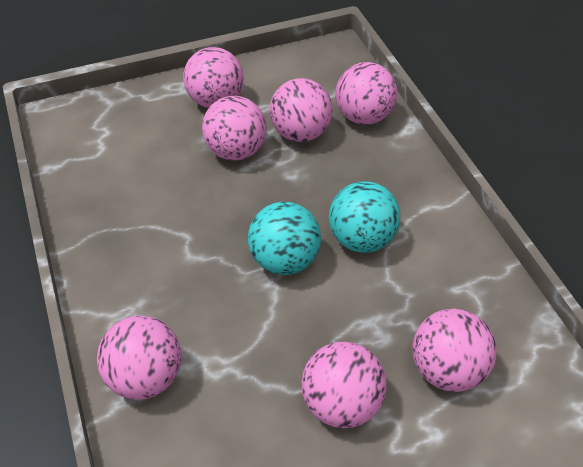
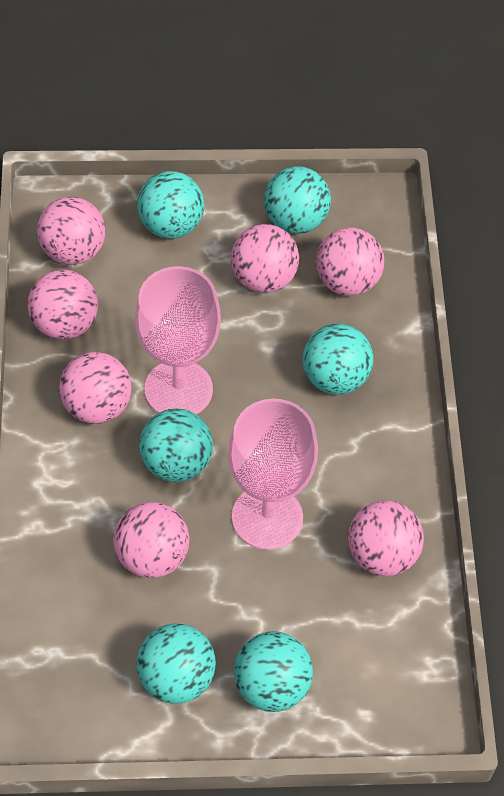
pink goblet: none = 0 -> [135,266,221,415] [228,399,318,550] = 2
turquoise ball: [248,202,321,275] [329,181,400,253] = 2 -> [136,623,216,704] [137,171,204,239] [139,409,213,482] [234,631,313,712] [264,166,331,234] [302,324,373,395] = 6

